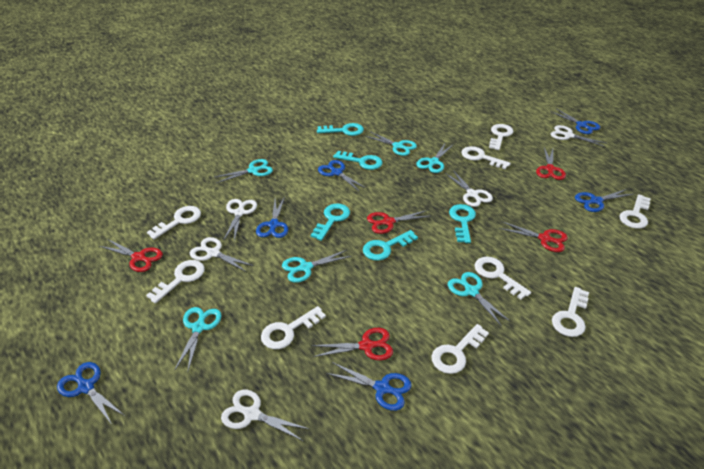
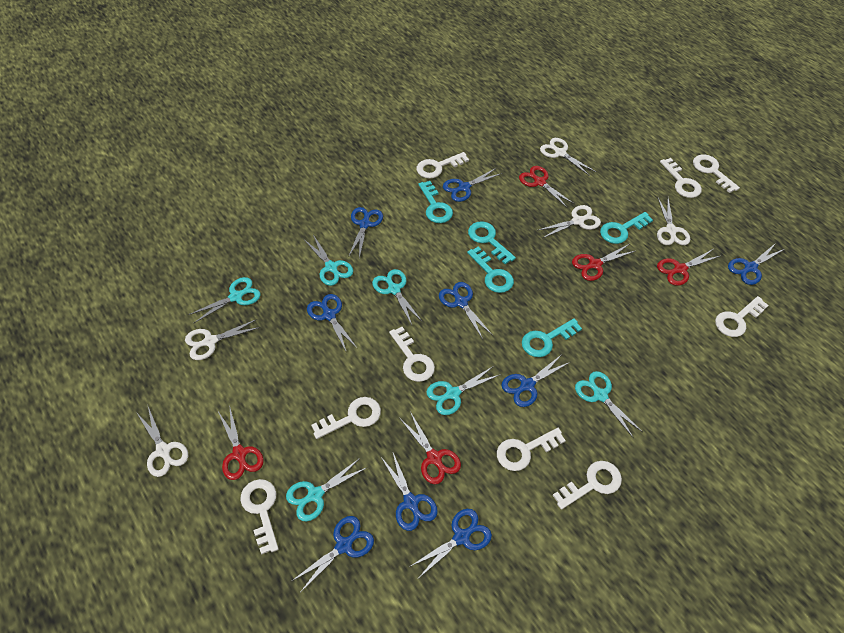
blue scissors: [57,362,125,424] [256,197,288,238] [318,160,367,192] [327,362,412,411] [552,109,601,134] [575,189,633,212] = 6 -> [292,516,374,593] [307,294,358,353] [349,207,383,258] [381,451,438,531] [409,509,492,578] [439,282,492,339] [443,168,502,202] [501,355,570,407] [728,243,785,285] = 9

